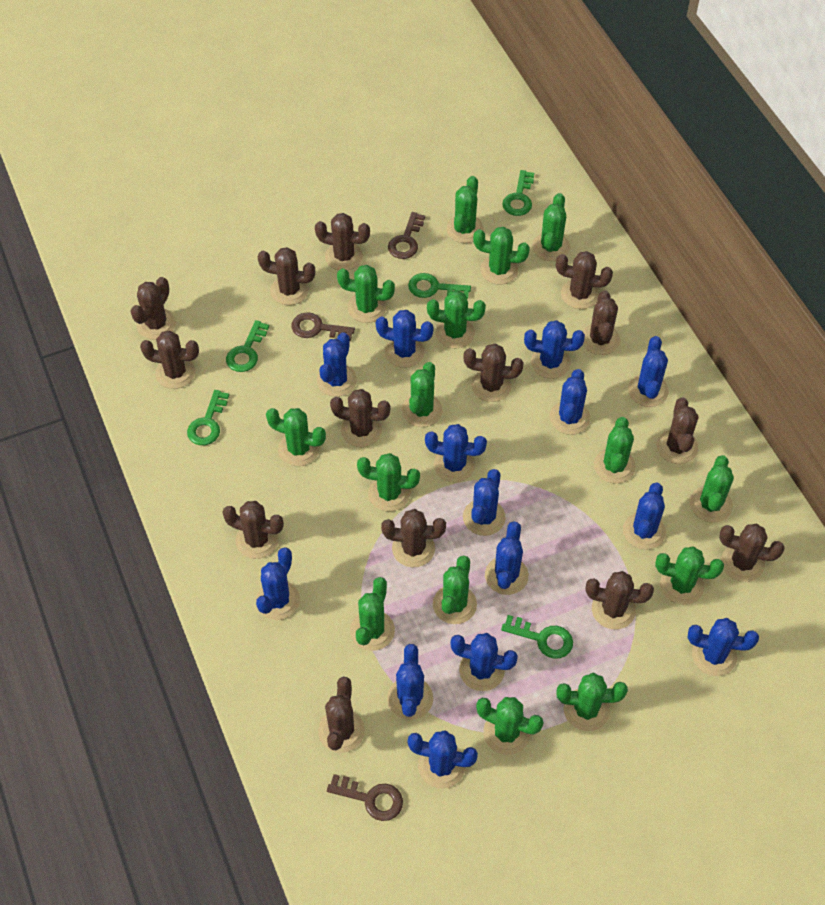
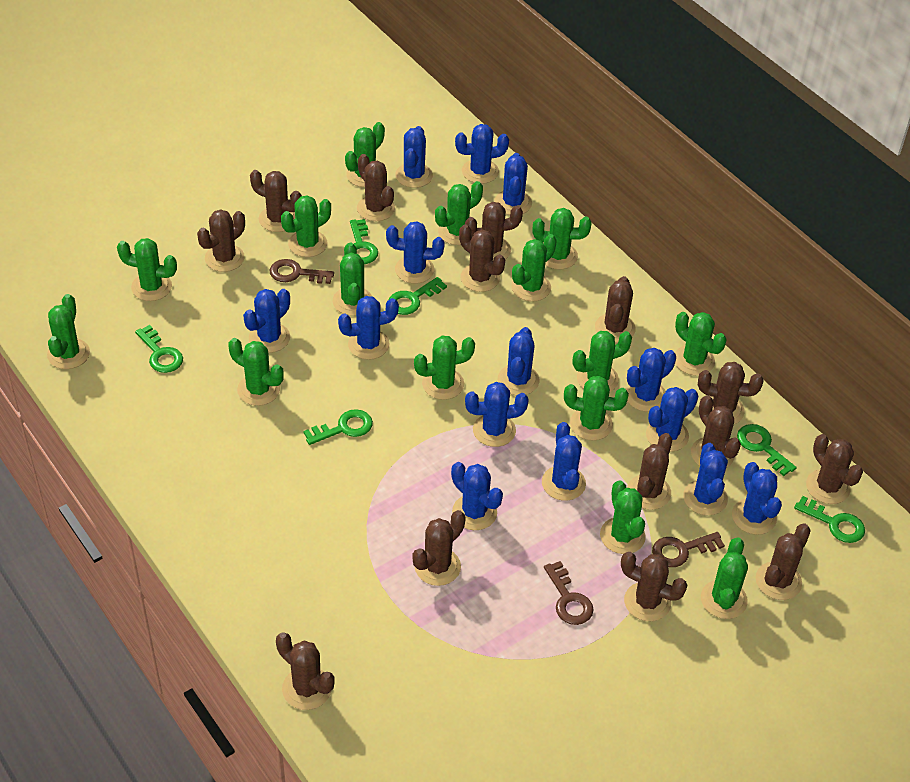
green key: [187,390,229,445] [226,320,269,372] [408,273,471,299] [501,615,573,659] [502,170,534,216] = 5 -> [135,325,183,373] [303,409,373,445] [350,219,378,264] [389,277,447,315] [737,424,797,476] [794,496,865,543] = 6

